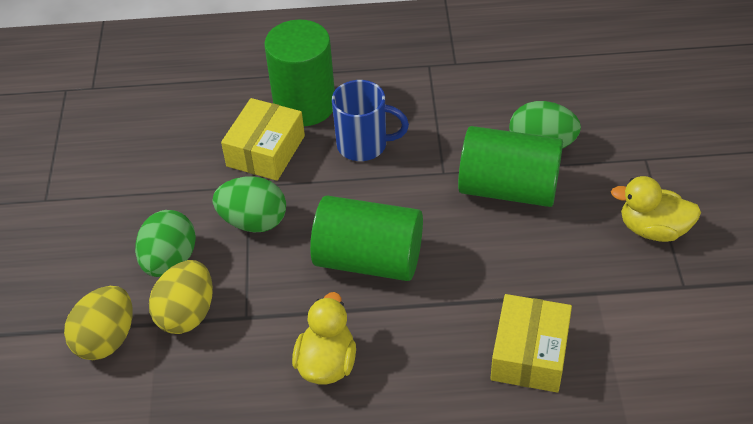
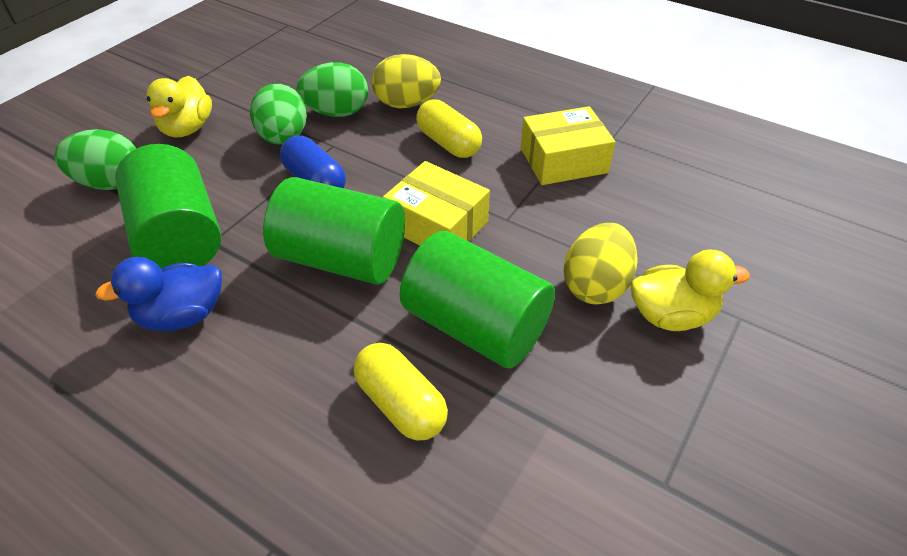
blue capsule: none = 0 -> [280,136,346,188] = 1
blue duck: none = 0 -> [95,257,222,331] = 1
blue mug: [332,80,409,161] = 1 -> none = 0
yellow capsule: none = 0 -> [354,343,448,441] [416,99,482,158] = 2

